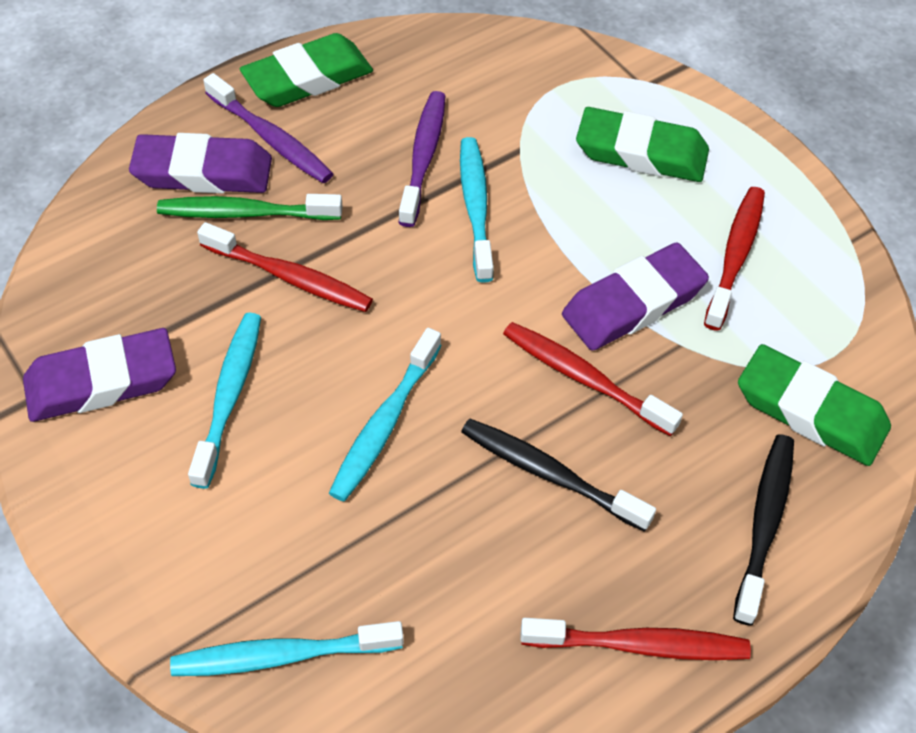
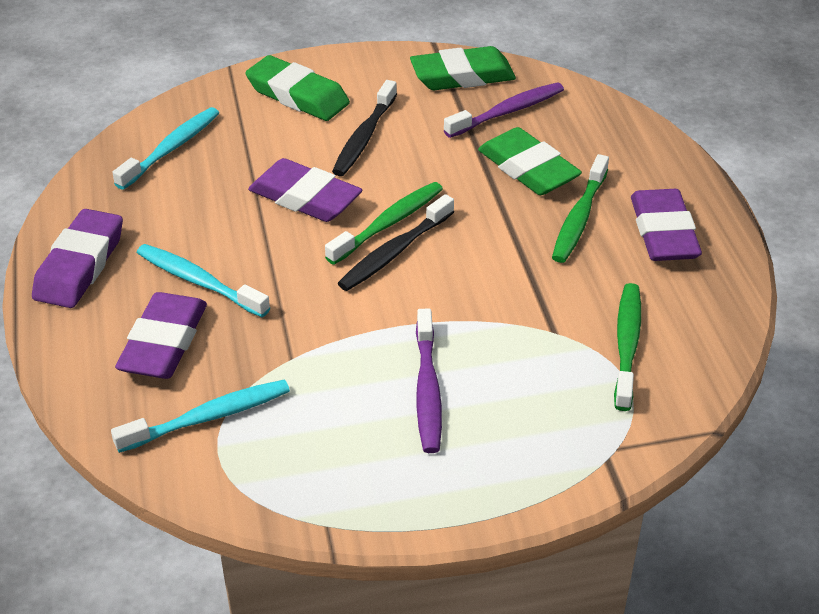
green toothbrush: [157,194,343,220] = 1 -> [325,182,443,265] [552,154,609,263] [614,283,641,411] = 3
purple eraser: [23,328,176,422] [129,133,272,194] [562,242,709,351] = 3 -> [32,209,123,308] [115,292,207,379] [248,158,362,222] [631,189,702,261] = 4
red toothbrush: [197,222,373,312] [503,322,683,436] [520,618,751,660] [704,187,765,331] = 4 -> none = 0
turquoise toothbrush: [170,621,404,676] [188,313,261,489] [329,328,442,502] [460,137,493,283] = 4 -> [111,380,290,453] [112,107,219,190] [137,244,270,317] = 3

